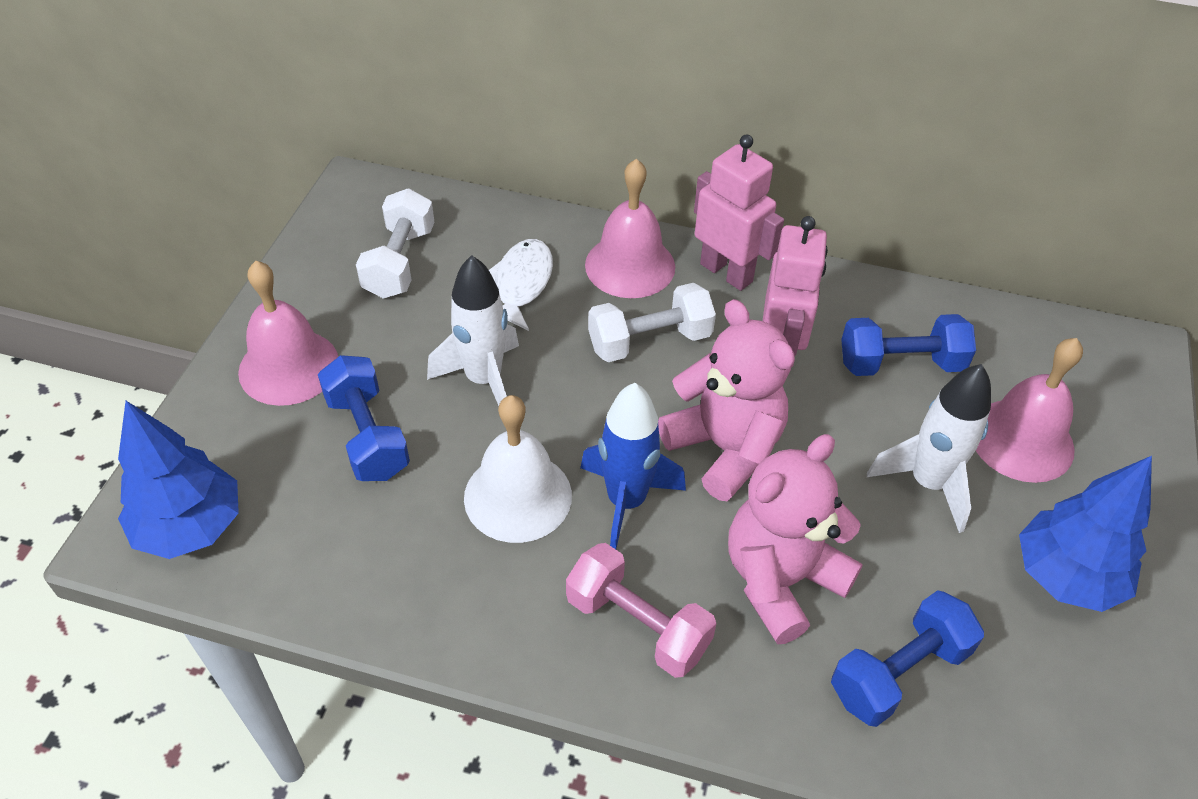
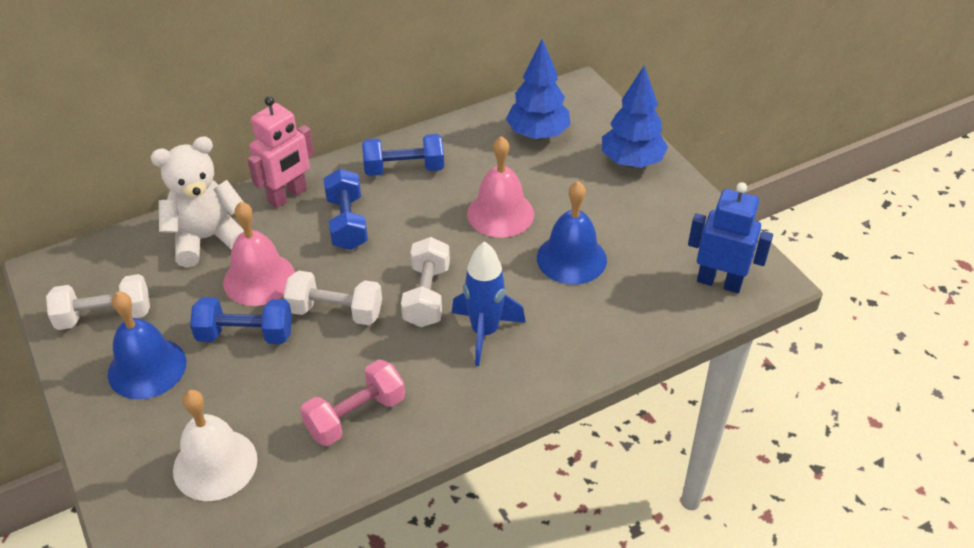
blue bell: none = 0 -> [108,291,186,399] [537,181,607,285] = 2
blue robot: none = 0 -> [688,182,773,293] = 1
pink bell: [238,261,338,406] [585,159,675,298] [976,338,1083,483] = 3 -> [223,202,295,306] [467,136,534,238] = 2
pink robot: [694,134,784,291] [763,216,828,356] = 2 -> [247,96,314,208] = 1
pink teddy bear: [658,299,795,502] [728,434,863,644] = 2 -> none = 0
white dumbbell: [356,188,434,299] [588,283,716,362] = 2 -> [46,274,150,330] [284,271,382,325] [401,237,450,327] = 3
white fish: [489,239,553,331] = 1 -> none = 0
white rocket: [427,255,519,406] [867,364,991,533] = 2 -> none = 0
white teddy bear: none = 0 -> [151,136,244,267] = 1

